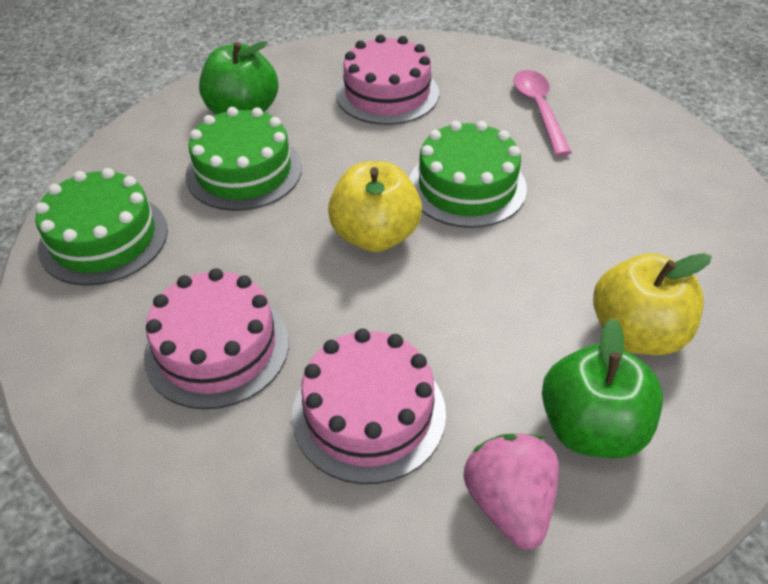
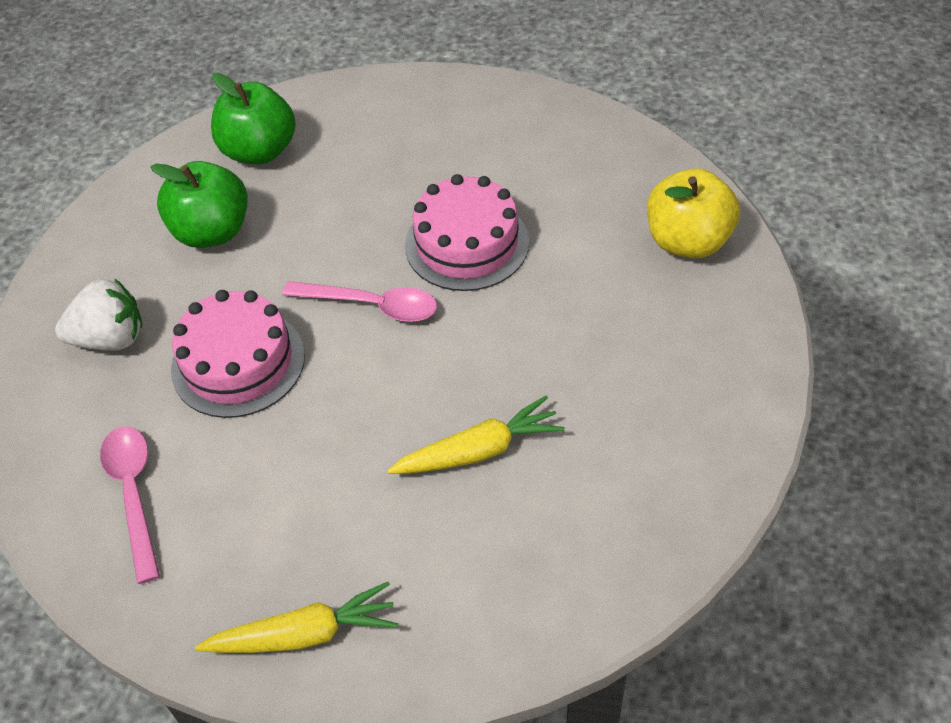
green cake: [35,168,168,286] [185,107,302,211] [409,121,527,228] = 3 -> none = 0
pink cake: [144,268,289,409] [292,329,446,484] [336,35,439,125] = 3 -> [171,290,305,418] [405,174,529,291] = 2
pink spoon: [513,70,572,156] = 1 -> [100,426,160,584] [282,281,437,322] = 2
pink strawberry: [464,434,559,550] = 1 -> none = 0
white strawberry: none = 0 -> [55,278,142,351] = 1
yellow apple: [328,161,422,252] [593,253,711,355] = 2 -> [647,168,740,258] = 1
yellow carrot: none = 0 -> [195,582,398,653] [387,396,565,474] = 2

